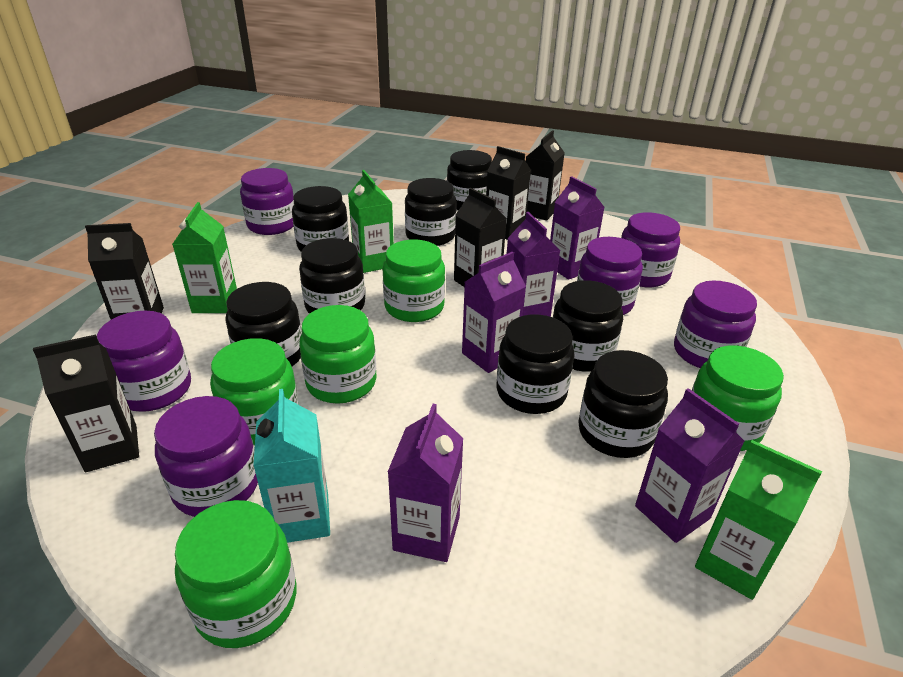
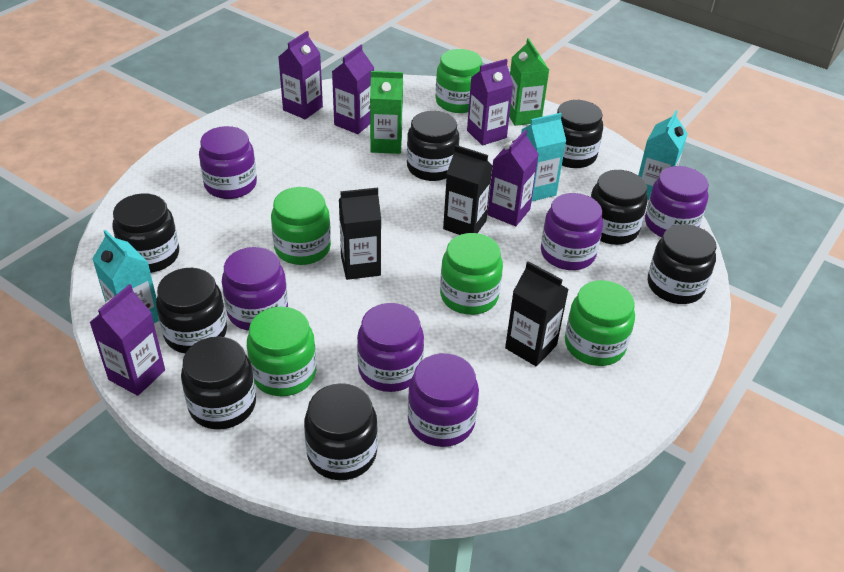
black carton: [33,334,139,472] [85,223,164,319] [454,188,507,287] [486,146,531,240] [526,130,565,220] = 5 -> [339,188,381,280] [443,145,493,235] [505,261,568,366] = 3
green carton: [172,202,237,313] [348,170,394,273] [695,440,822,600] = 3 -> [370,71,403,154] [509,38,549,126] = 2
turquoise carton: [253,389,330,543] = 1 -> [92,230,159,323] [521,113,566,202] [639,110,688,200] = 3

